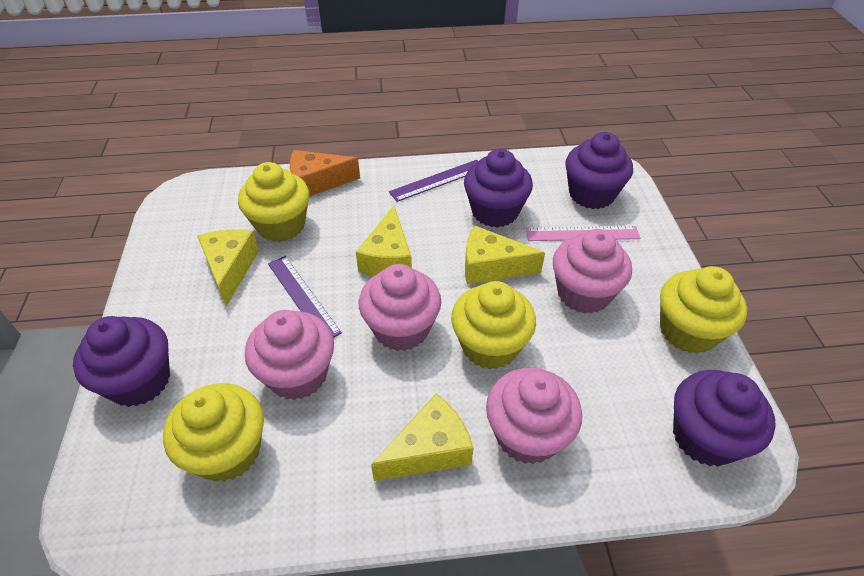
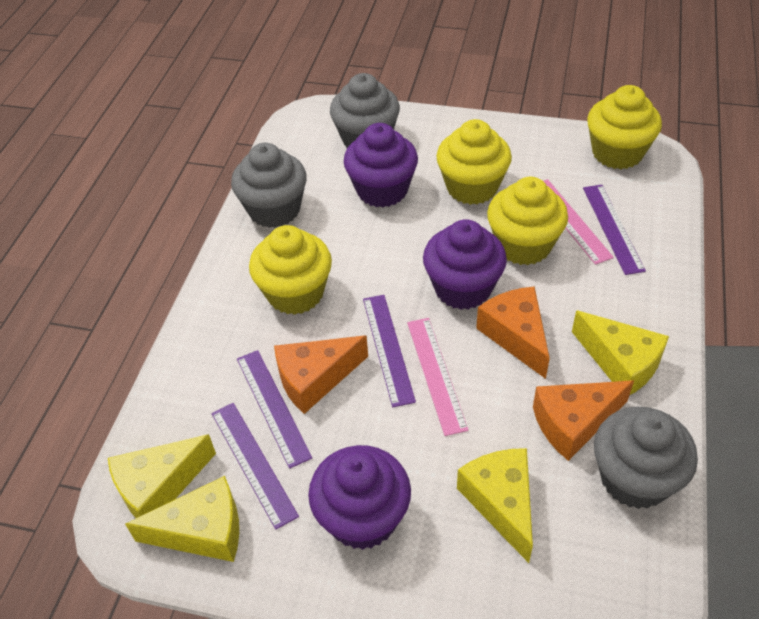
grey cupcake: none = 0 -> [231,143,307,228] [330,73,400,148] [594,407,698,509] = 3
orange cheese: [290,150,360,197] = 1 -> [274,335,368,414] [476,286,550,379] [533,380,634,461] = 3
pink cupcake: [245,310,334,400] [359,264,441,351] [486,368,582,464] [553,229,632,314] = 4 -> none = 0
pink ruler: [526,226,640,241] = 1 -> [407,318,469,436] [544,179,614,265] = 2
purple cupcake: [73,316,170,407] [464,149,533,228] [565,132,633,209] [673,370,776,466] = 4 -> [308,445,411,550] [344,123,418,208] [423,219,507,310] = 3
purple ruler: [268,256,342,338] [389,160,479,202] = 2 -> [212,403,299,530] [237,350,312,469] [363,295,416,407] [583,185,646,275] = 4

